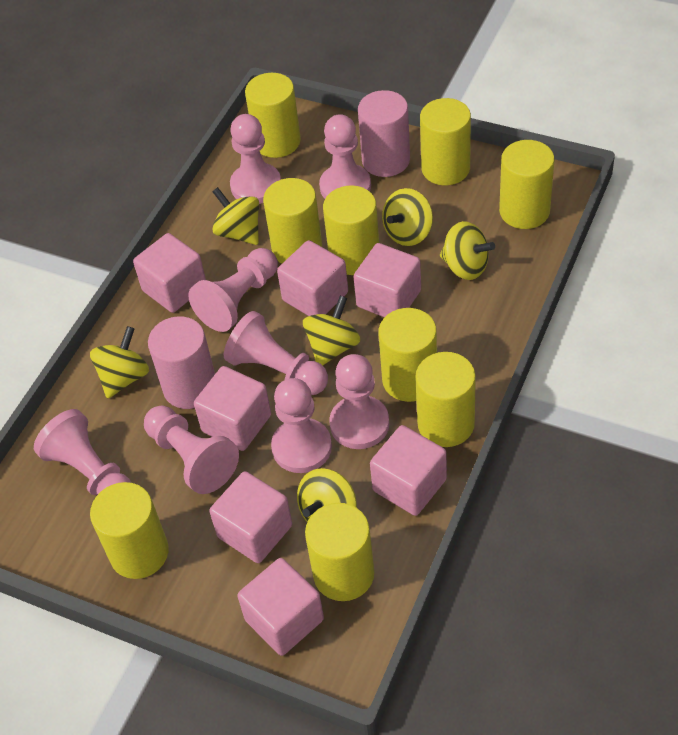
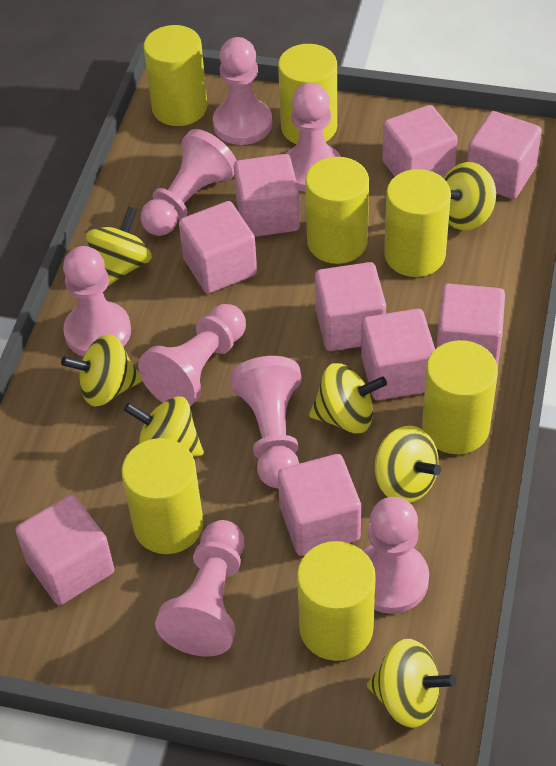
pink cube: [133,233,206,313] [194,366,271,451] [209,471,292,563] [237,558,324,656] [277,240,348,316] [354,243,421,317] [370,425,447,516] = 7 -> [15,495,114,605] [179,201,257,294] [234,154,300,237] [278,454,361,556] [315,262,386,351] [361,309,435,400] [382,105,458,178] [436,284,505,366] [467,111,542,199] = 9
pink cylinder: [148,316,215,409] [358,90,410,177] = 2 -> none = 0
yellow cylinder: [90,482,169,579] [245,73,301,158] [263,178,322,264] [305,503,374,601] [323,185,379,275] [378,308,437,402] [415,352,476,447] [420,98,471,185] [499,140,555,229] = 9 -> [122,438,203,554] [143,25,207,126] [278,44,337,144] [297,541,376,661] [305,157,369,264] [384,169,451,277] [422,340,498,454] = 7
yellow spinning top: [90,326,149,399] [212,187,259,245] [297,468,357,522] [303,296,360,366] [382,188,433,246] [440,221,495,280] = 6 -> [61,334,142,407] [86,207,152,286] [124,396,204,457] [309,363,387,433] [367,639,456,728] [375,426,441,503] [444,162,496,230] = 7

